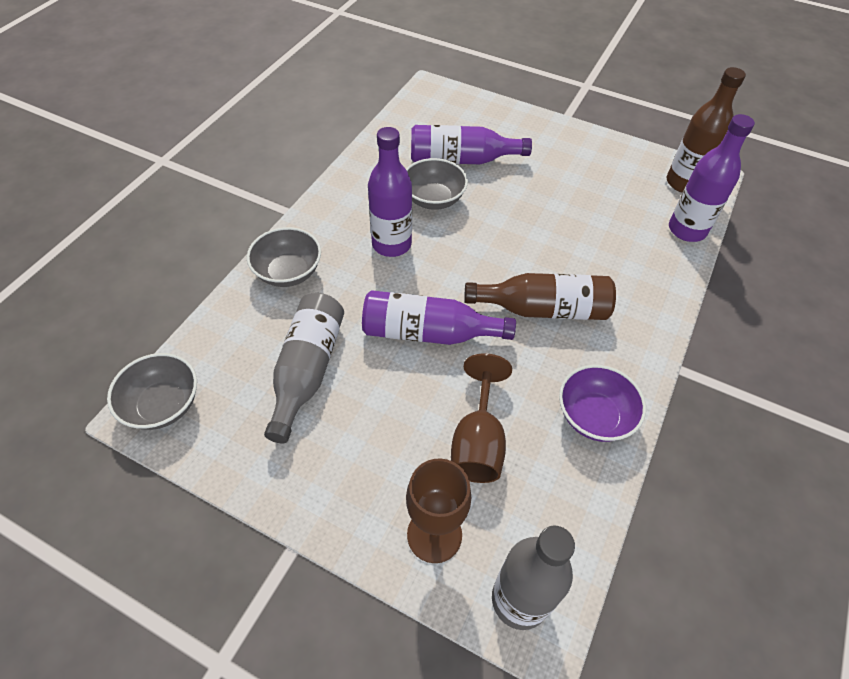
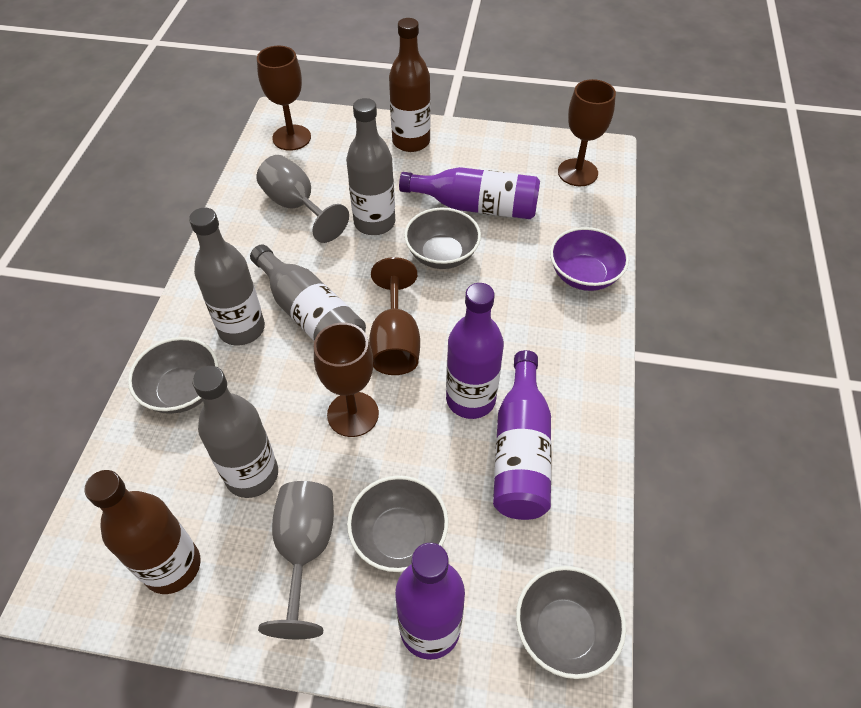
brown goblet: [406,458,471,563] [451,353,512,483] = 2 -> [257,46,311,151] [314,323,379,437] [369,257,420,375] [558,79,616,186] = 4
grey bottle: [264,293,344,443] [492,526,575,630] = 2 -> [189,208,265,346] [192,366,278,498] [250,244,366,341] [346,98,395,235] = 4
grey bowl: [107,353,197,430] [247,227,321,287] [406,158,468,210] = 3 -> [128,337,218,414] [347,476,448,572] [404,208,481,269] [516,566,626,679] = 4
grey goblet: none = 0 -> [257,155,349,243] [258,481,334,639] = 2

